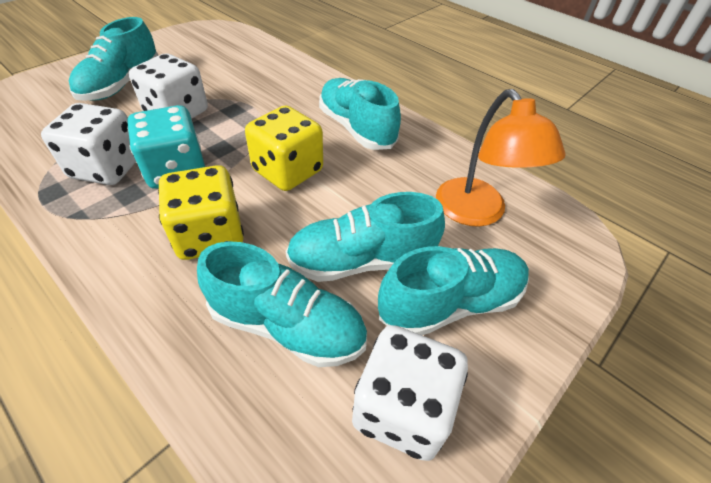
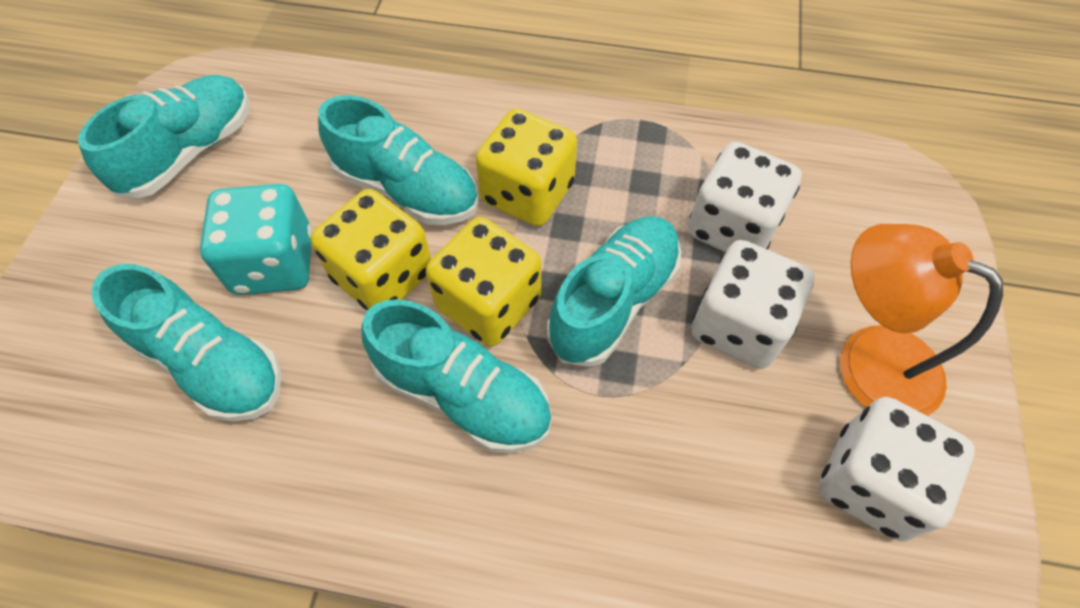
yellow dice: [158,165,244,260] [245,105,323,191] = 2 -> [310,189,431,310] [426,217,541,346] [476,109,577,226] = 3

